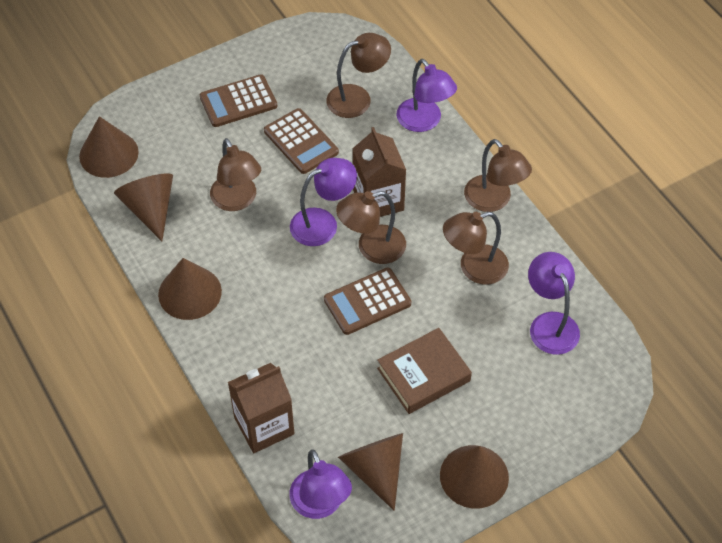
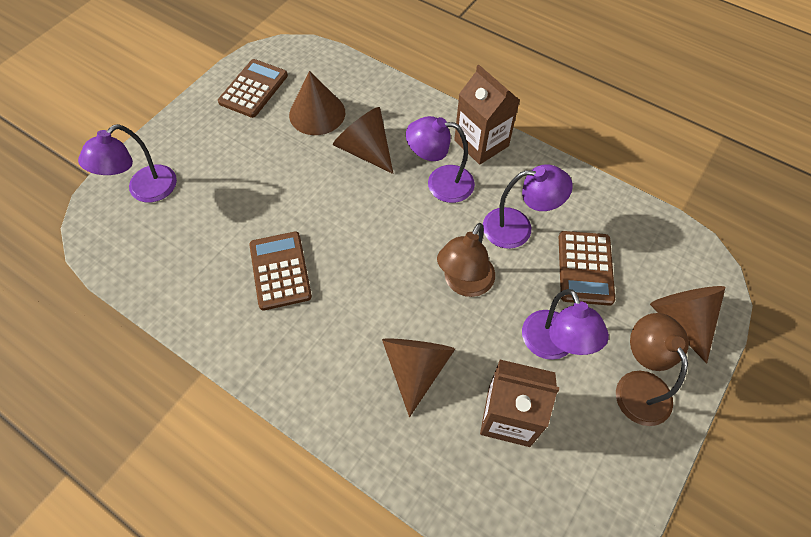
brown book: [377,328,472,414] = 1 -> none = 0
brown cone: [79,116,139,178] [114,173,173,241] [158,258,222,320] [338,433,403,511] [440,445,509,509] = 5 -> [289,71,345,135] [333,107,394,174] [382,338,455,417] [650,286,725,363] = 4
brown lamp: [210,138,261,211] [326,33,391,118] [336,191,406,264] [443,212,509,285] [464,139,532,212] = 5 -> [437,223,495,297] [616,313,689,426] = 2

